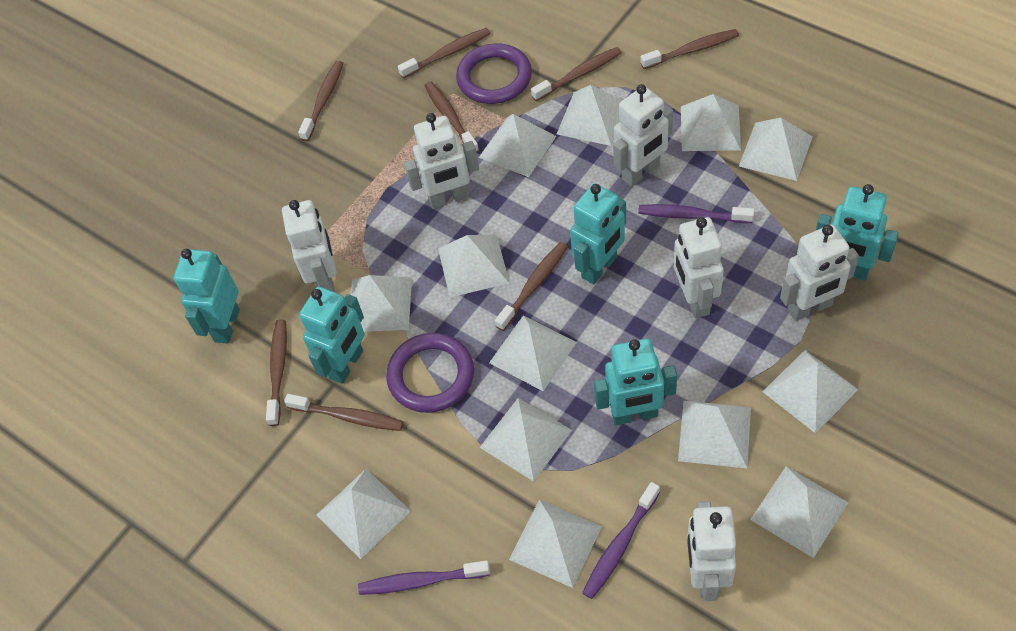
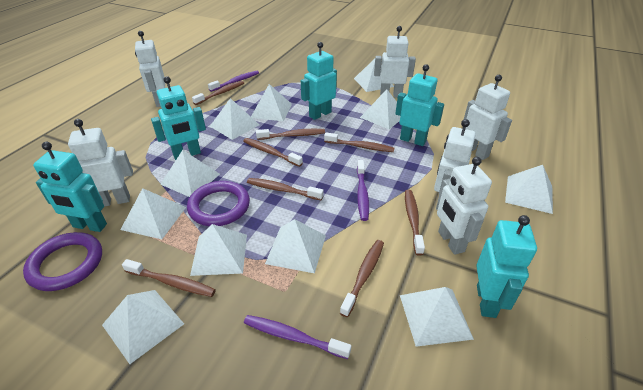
white pyramid: [316,469,411,559] [351,275,412,332] [438,235,510,297] [479,114,556,177] [479,398,572,482] [489,315,577,391] [509,500,602,588] [557,85,622,146] [678,401,751,468] [681,94,741,151] [739,118,813,181] [750,466,849,558] [763,350,858,434] = 13 -> [102,290,184,364] [120,188,186,239] [160,150,220,197] [190,224,247,276] [210,98,259,140] [251,84,292,121] [265,219,326,273] [354,59,394,92] [360,89,400,129] [400,287,474,347] [505,165,553,214] = 11

